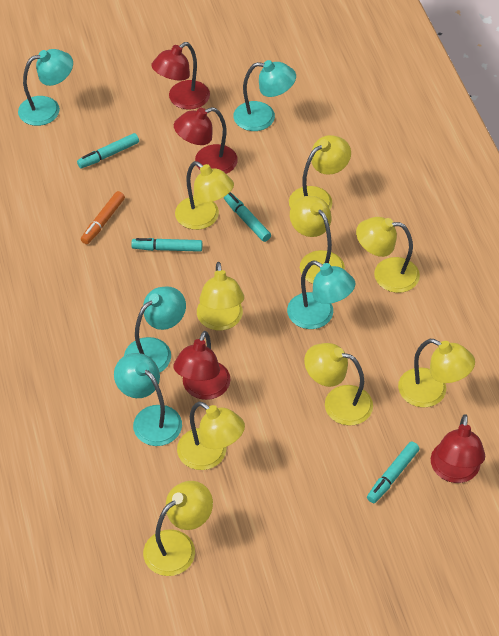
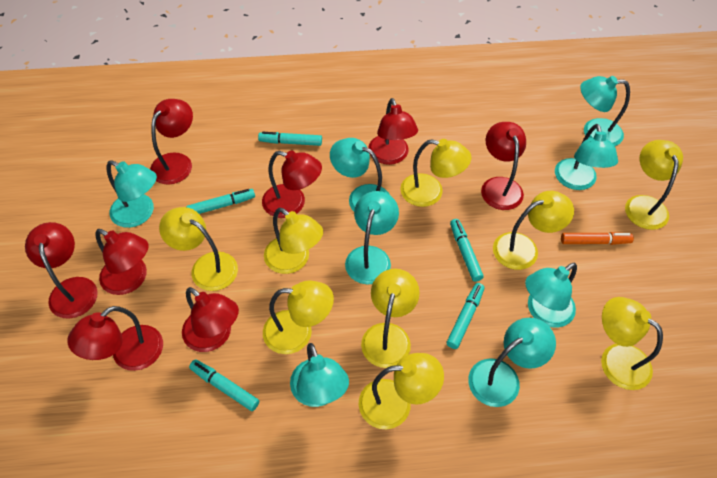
red lamp: [151,42,210,110] [173,331,231,400] [174,107,238,174] [431,414,485,483] = 4 -> [25,222,97,319] [67,306,163,371] [95,229,149,295] [150,99,193,184] [182,287,239,352] [262,151,322,218] [368,98,418,165] [481,122,526,210] = 8
turquoise lamp: [18,49,73,126] [114,353,182,446] [124,287,186,372] [233,60,296,131] [287,261,355,329] = 5 -> [106,160,157,228] [290,343,349,407] [330,138,390,211] [345,191,399,285] [468,318,556,407] [525,263,577,328] [555,124,618,190] [580,76,630,146] = 8
turquoise marker: [77,133,139,168] [131,238,202,252] [224,192,271,242] [367,441,420,503] = 4 -> [186,189,255,214] [189,359,259,411] [258,132,322,146] [447,283,484,349] [450,219,484,282] = 5

